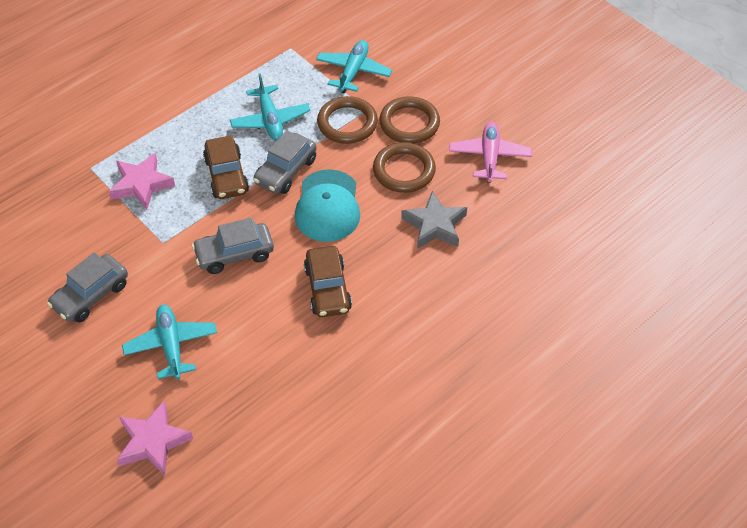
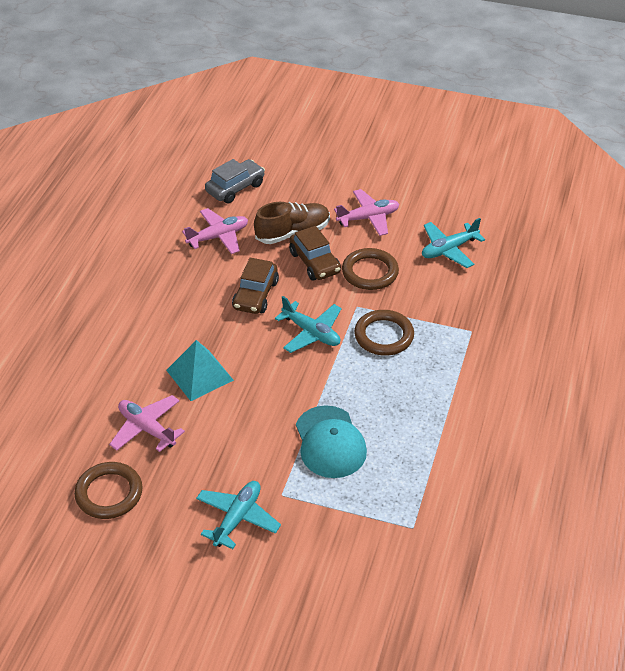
brown shoe: none = 0 -> [254,202,330,244] = 1
grey car: [47,252,128,322] [192,217,274,274] [253,130,317,194] = 3 -> [205,159,265,203] = 1
grey star: [401,191,467,249] = 1 -> none = 0
pink plane: [449,122,532,183] = 1 -> [109,395,185,452] [182,208,248,254] [334,189,399,236] = 3
pink star: [109,153,175,210] [117,401,193,476] = 2 -> none = 0
turquoise pyramid: none = 0 -> [166,340,234,401] = 1

